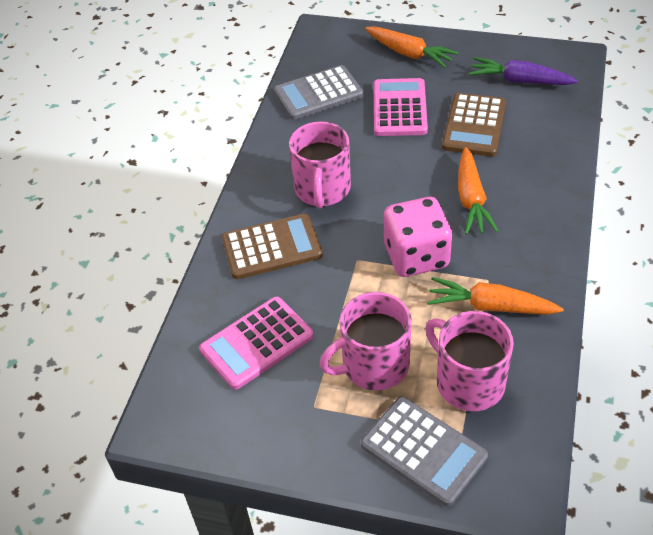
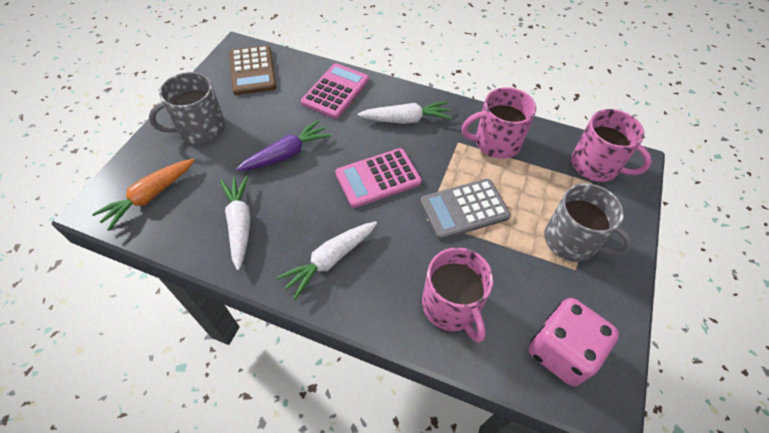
brown calculator: [222,214,323,279] [442,93,506,157] = 2 -> [229,45,276,95] = 1
grey calculator: [274,65,363,120] [361,397,488,506] = 2 -> [420,179,511,240] = 1
grey mug: none = 0 -> [149,72,225,144] [544,183,633,262] = 2
orange carrot: [365,26,459,68] [427,277,563,315] [458,147,498,235] = 3 -> [92,159,194,231] = 1
white carrot: none = 0 -> [220,175,250,270] [276,221,377,300] [357,101,452,124] = 3

